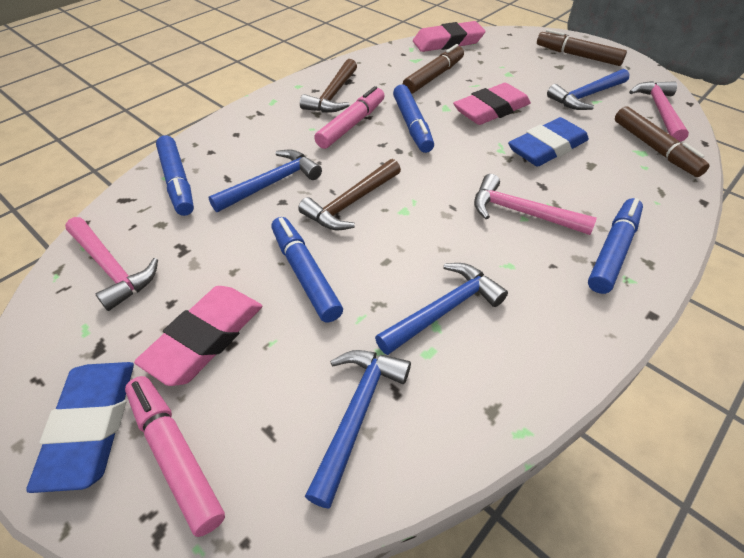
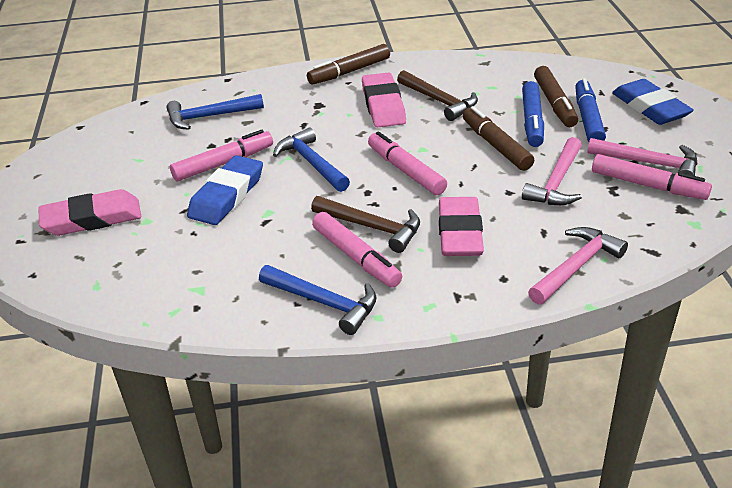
blue hammer: [208,150,322,212] [305,350,411,509] [375,263,508,355] [547,69,629,110] = 4 -> [167,94,264,130] [259,265,377,335] [273,127,350,192] = 3
blue marker: [156,135,194,216] [271,217,343,322] [393,84,434,153] [588,198,643,294] = 4 -> [522,81,544,147] [575,79,606,142] = 2
pink marker: [125,376,225,537] [314,86,384,149] = 2 -> [170,130,273,181] [312,212,402,288] [368,131,447,195] [592,154,712,200] = 4

